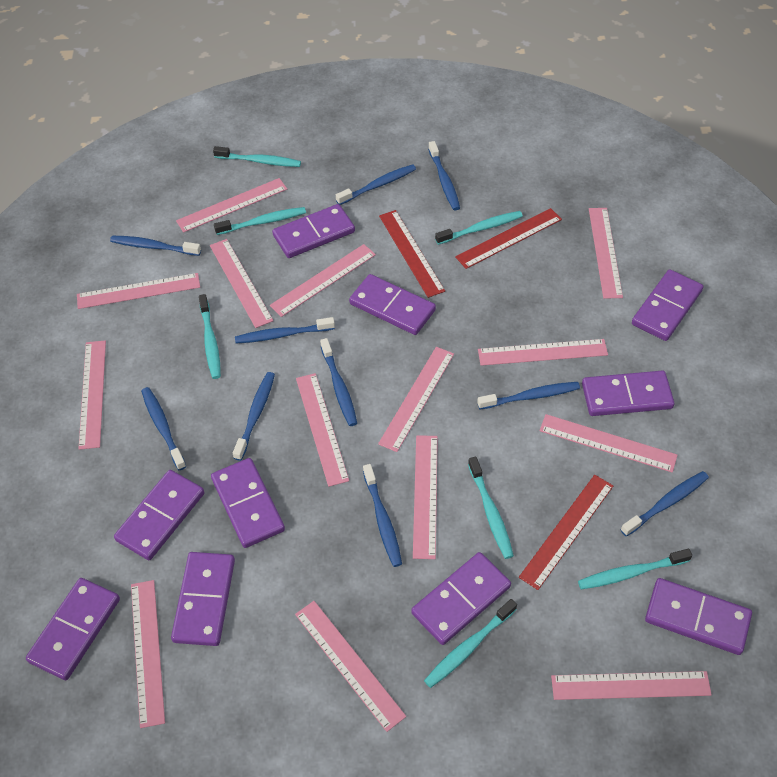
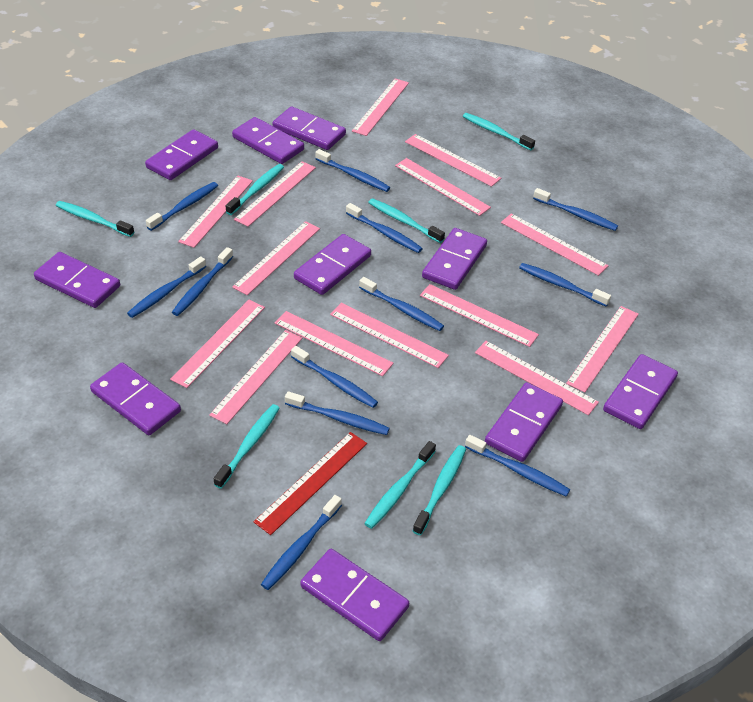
blue toothbrush: [110,236,201,256] [141,387,186,470] [233,372,275,461] [235,317,335,344] [320,338,357,426] [336,164,416,205] [363,464,402,567] [428,141,460,210] [477,382,580,409] [620,471,709,536] = 10 -> [127,256,206,318] [146,182,218,231] [172,247,233,316] [261,495,342,590] [285,391,390,435] [291,346,378,408] [315,149,390,192] [346,203,423,253] [359,277,444,331] [465,435,570,497] [519,263,611,306] [533,188,618,231] = 12
red ruler: [379,210,445,298] [455,208,562,269] [519,475,613,590] = 3 -> [254,432,367,535] = 1

